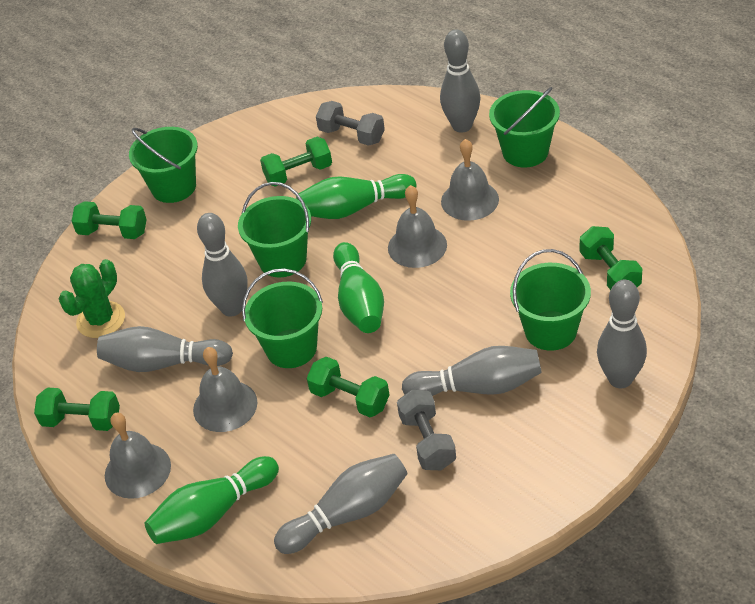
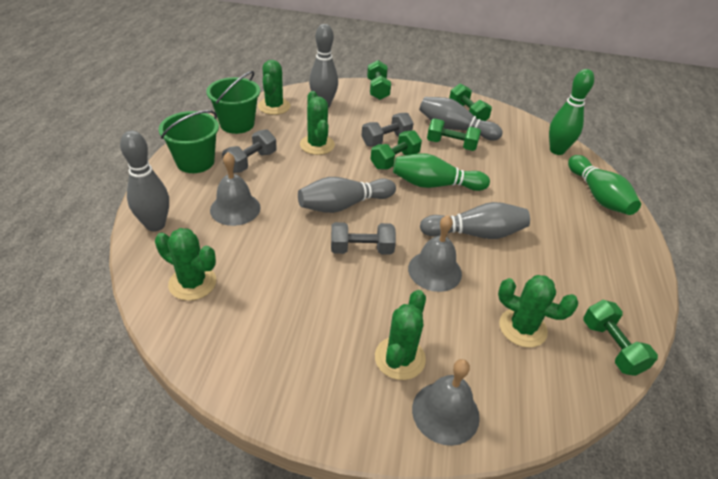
green bucket: [129,127,198,203] [238,182,311,277] [242,268,323,368] [489,87,560,168] [510,249,591,351] = 5 -> [159,110,219,173] [206,71,260,134] = 2
green cactus: [59,259,125,338] = 1 -> [155,228,216,301] [258,60,290,115] [300,91,335,155] [375,290,426,380] [498,275,578,348] = 5
grey bell: [105,413,171,499] [193,347,258,432] [388,185,447,268] [441,139,499,221] = 4 -> [210,152,261,226] [408,215,462,292] [412,359,480,446] = 3
grey bowling pin: [97,326,233,372] [197,213,248,317] [274,454,408,554] [402,346,542,396] [440,29,481,133] [597,280,647,388] = 6 -> [120,131,169,232] [298,177,396,213] [309,24,338,108] [419,97,503,141] [420,202,530,239] = 5
grey dumbbell: [316,101,385,146] [397,390,456,470] = 2 -> [222,129,277,173] [331,222,396,255] [361,113,413,147] = 3

